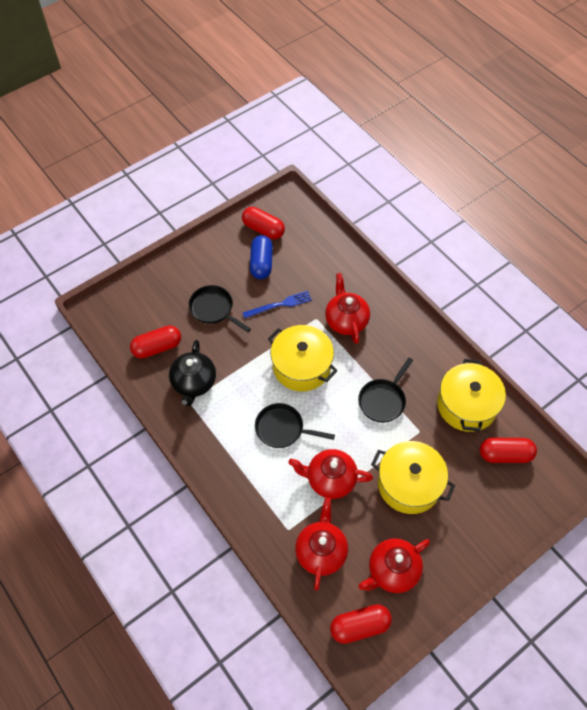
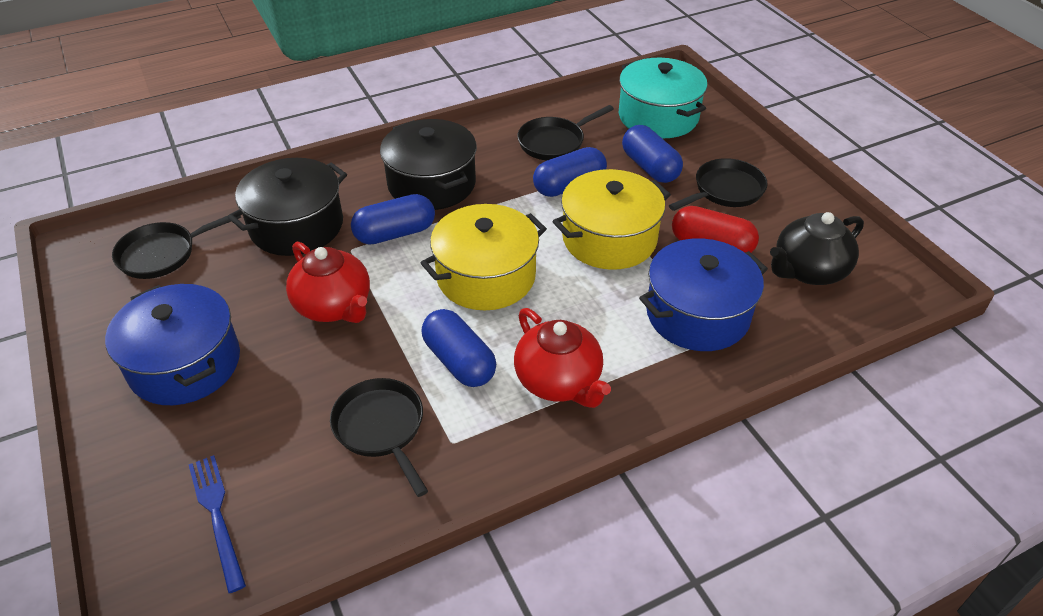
black pan: [189,285,251,332] [255,403,335,448] [358,357,413,423] = 3 -> [112,216,241,279] [330,378,428,497] [517,105,614,160] [669,158,768,211] = 4
black pot: none = 0 -> [228,158,347,256] [380,119,477,210] = 2
blue capsule: [250,235,273,279] = 1 -> [351,194,435,245] [422,309,496,387] [533,147,607,197] [622,125,683,183] = 4
blue pot: none = 0 -> [105,284,240,405] [639,238,768,351] = 2
red capsule: [130,325,181,359] [242,207,285,239] [330,604,392,644] [480,438,537,463] = 4 -> [672,206,759,253] = 1
red teapot: [288,449,373,499] [295,498,348,590] [325,273,370,344] [359,538,430,593] = 4 -> [286,241,370,323] [514,308,611,408] = 2
turquoise pot: none = 0 -> [619,58,707,139] = 1
yellow pot: [268,325,338,391] [371,441,455,514] [437,359,506,432] = 3 -> [421,204,547,310] [552,169,671,270] = 2

